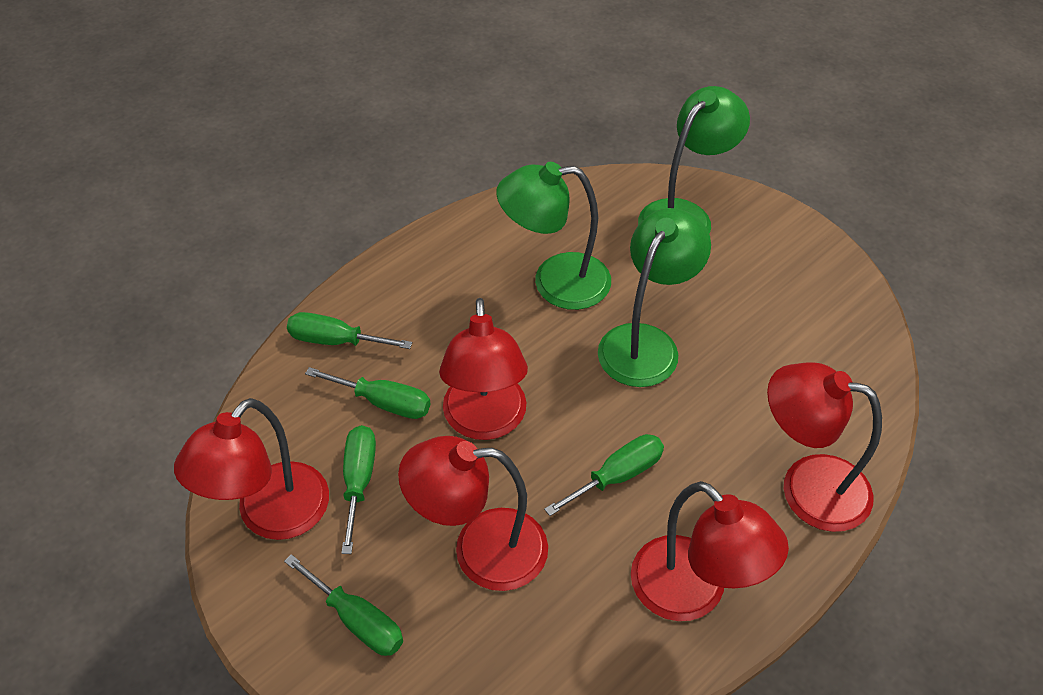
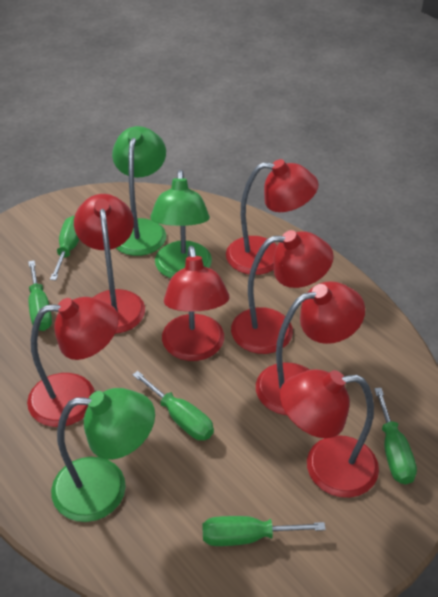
red lamp: [174,398,329,540] [398,436,548,591] [439,298,528,440] [631,481,789,621] [767,362,882,532] = 5 -> [27,297,119,427] [74,194,145,334] [162,246,229,361] [226,159,319,275] [231,230,334,354] [256,281,365,415] [280,369,379,498] = 7

